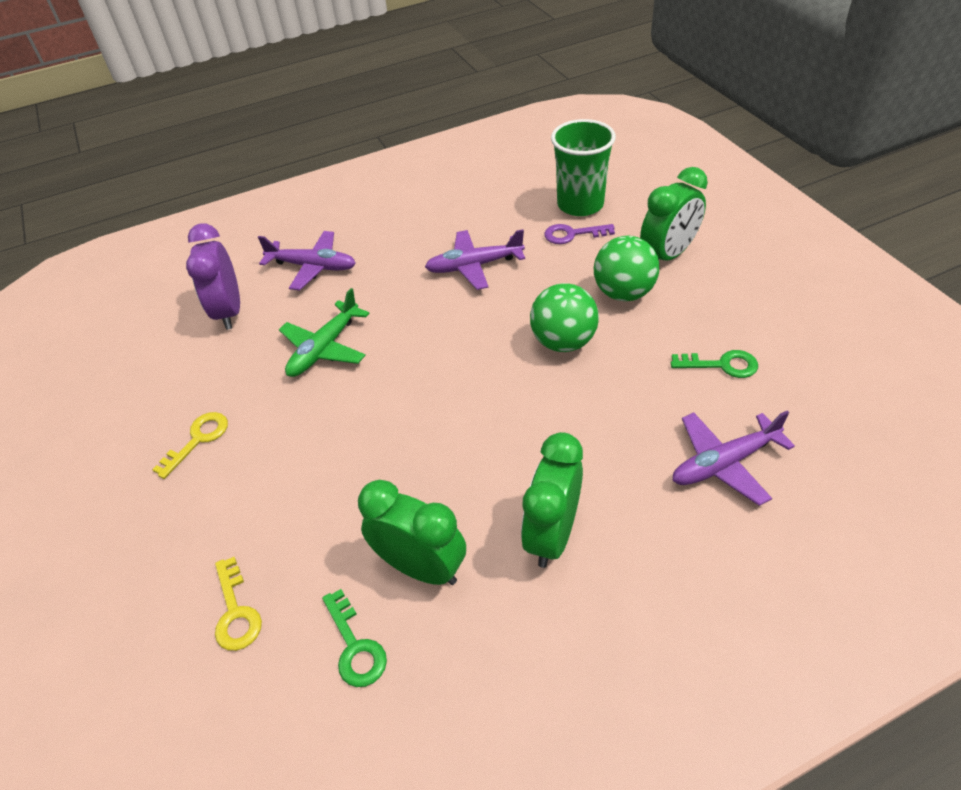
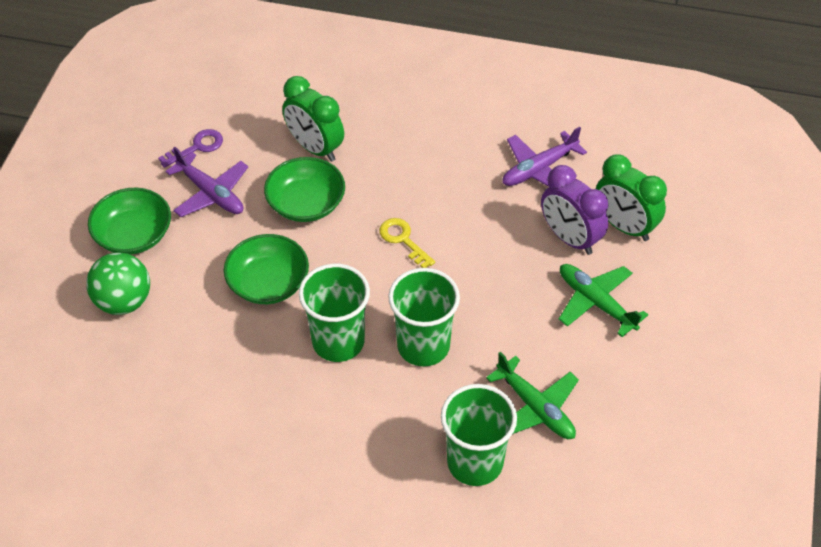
green ball: [530,283,599,352] [594,236,659,301] = 2 -> [86,252,150,315] = 1
green bowl: none = 0 -> [88,187,171,255] [224,234,309,304] [264,157,345,222] = 3
green clock: [358,480,466,585] [521,432,583,568] [640,167,708,260] = 3 -> [282,76,344,162] [596,155,667,241] = 2
green cup: [551,119,616,216] = 1 -> [299,264,370,362] [388,268,460,366] [441,384,517,486] = 3
green key: [322,589,387,687] [671,350,758,378] = 2 -> none = 0
green plane: [279,288,370,377] = 1 -> [486,352,579,439] [559,264,648,337] = 2
purple plane: [258,231,356,290] [425,229,525,290] [673,410,795,506] = 3 -> [166,147,248,217] [502,127,587,187] = 2
yellow key: [152,412,228,479] [215,557,262,651] = 2 -> [379,218,435,268] = 1

